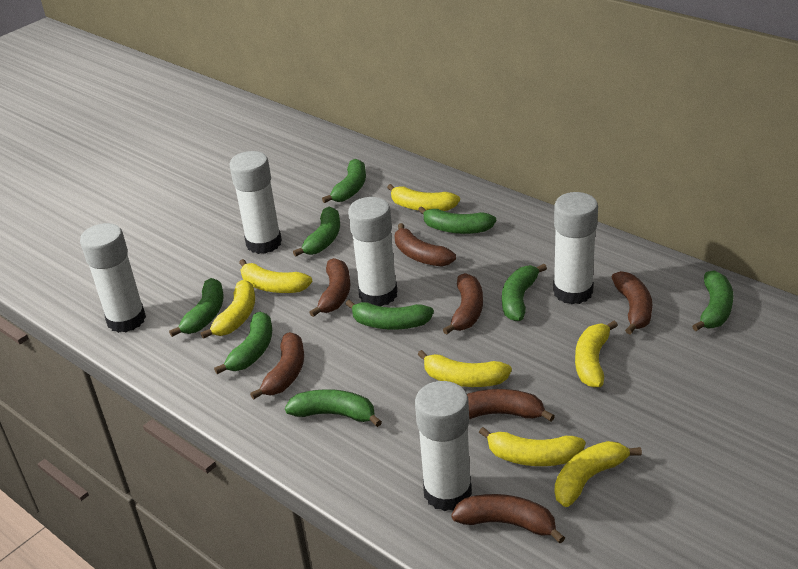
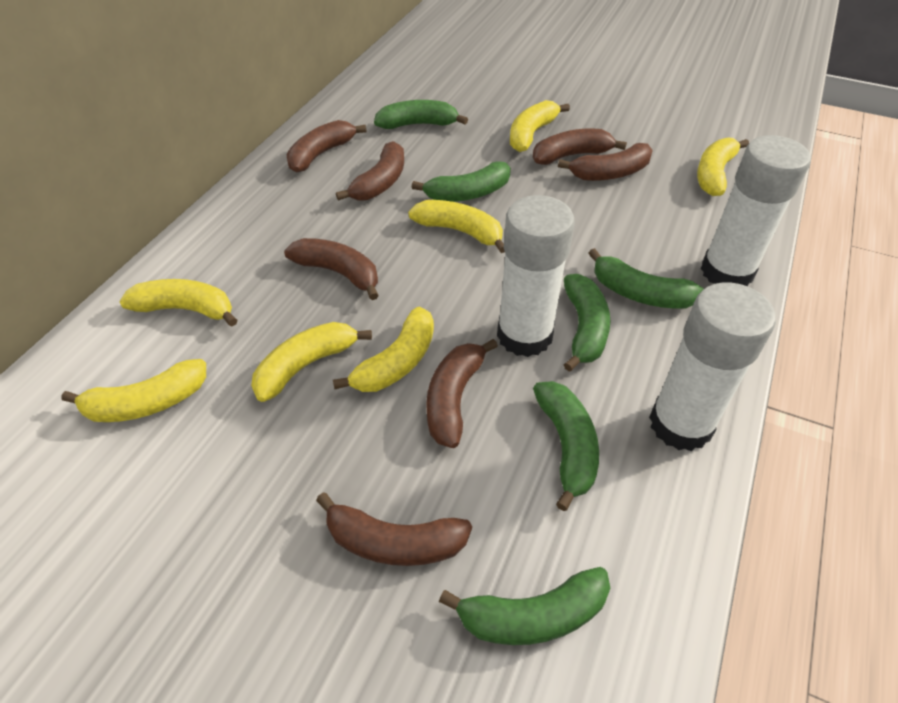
green banana: [169,278,224,337] [214,312,272,374] [285,389,382,427] [293,207,340,257] [322,159,366,203] [346,300,434,329] [418,206,496,234] [502,264,547,321] [692,271,734,331] = 9 -> [374,100,468,129] [411,161,511,202] [439,567,610,645] [533,381,599,511] [564,274,610,372] [589,248,704,308] = 6
white glue stick: [80,223,146,333] [230,151,282,254] [348,197,398,306] [415,381,472,511] [553,192,598,304] = 5 -> [497,195,575,357] [649,282,776,451] [701,135,811,287] = 3

